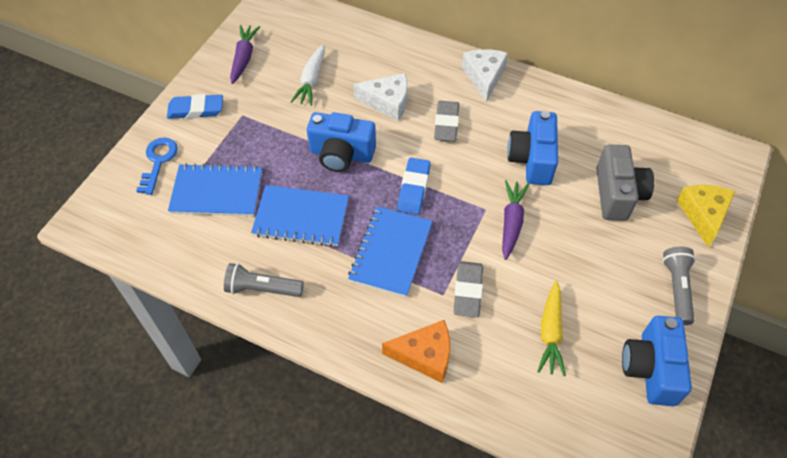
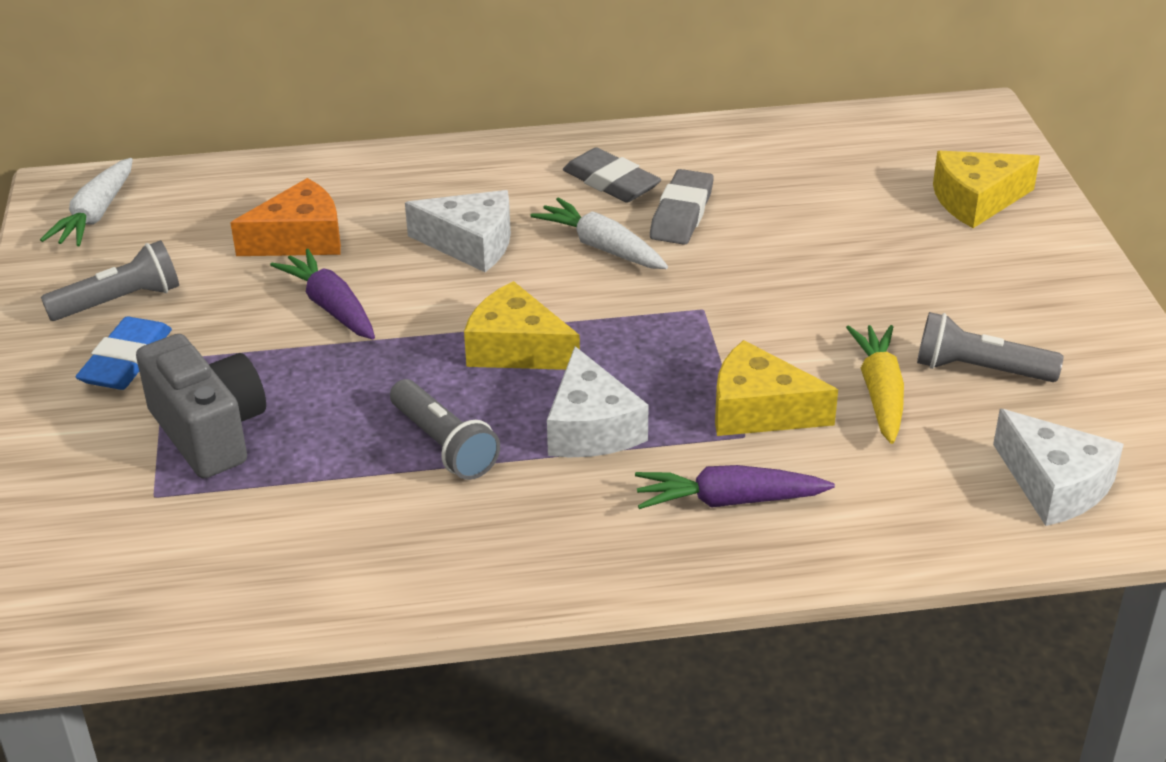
blue camera: [307,112,376,172] [507,111,558,185] [622,316,692,406] = 3 -> none = 0
blue eraser: [167,94,223,119] [397,158,431,215] = 2 -> [76,317,172,390] = 1
blue key: [136,138,178,195] = 1 -> none = 0
blue notebook: [168,163,262,216] [251,185,349,247] [348,206,433,297] = 3 -> none = 0
grey flashlight: [224,263,304,297] [662,247,696,325] = 2 -> [41,240,179,321] [390,379,500,480] [917,312,1063,382] = 3
white carrot: [291,44,325,106] = 1 -> [40,158,133,246] [530,197,668,269] = 2
white cheese: [353,73,407,121] [462,49,508,102] = 2 -> [405,190,511,272] [547,346,649,457] [993,409,1124,526] = 3
yellow cheese: [676,185,736,247] = 1 -> [464,281,580,370] [715,340,838,436] [933,151,1040,228] = 3

